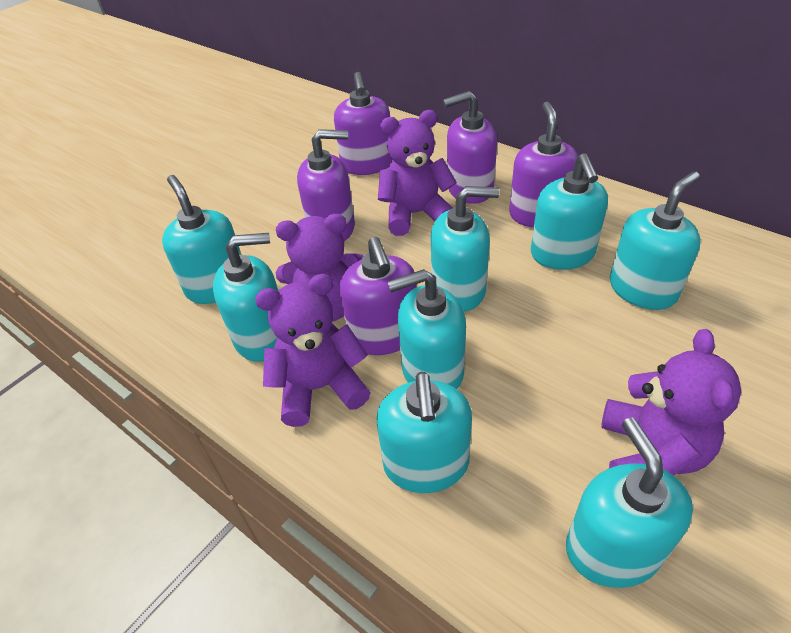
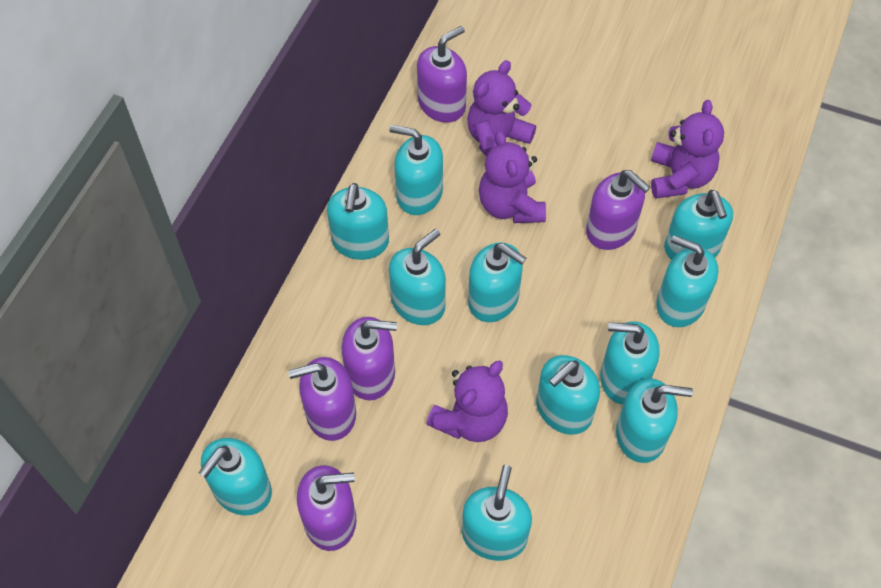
turquoise soap dispenser: [162,175,242,304] [213,233,278,362] [376,372,472,493] [388,269,466,389] [431,186,500,312] [531,153,608,270] [566,418,693,588] [610,171,701,310] = 8 -> [199,438,272,516] [327,183,389,260] [389,229,446,325] [390,125,443,215] [462,465,532,561] [468,242,526,322] [536,355,600,435] [600,321,659,405] [616,378,693,463] [656,235,718,327] [664,190,733,260] = 11

